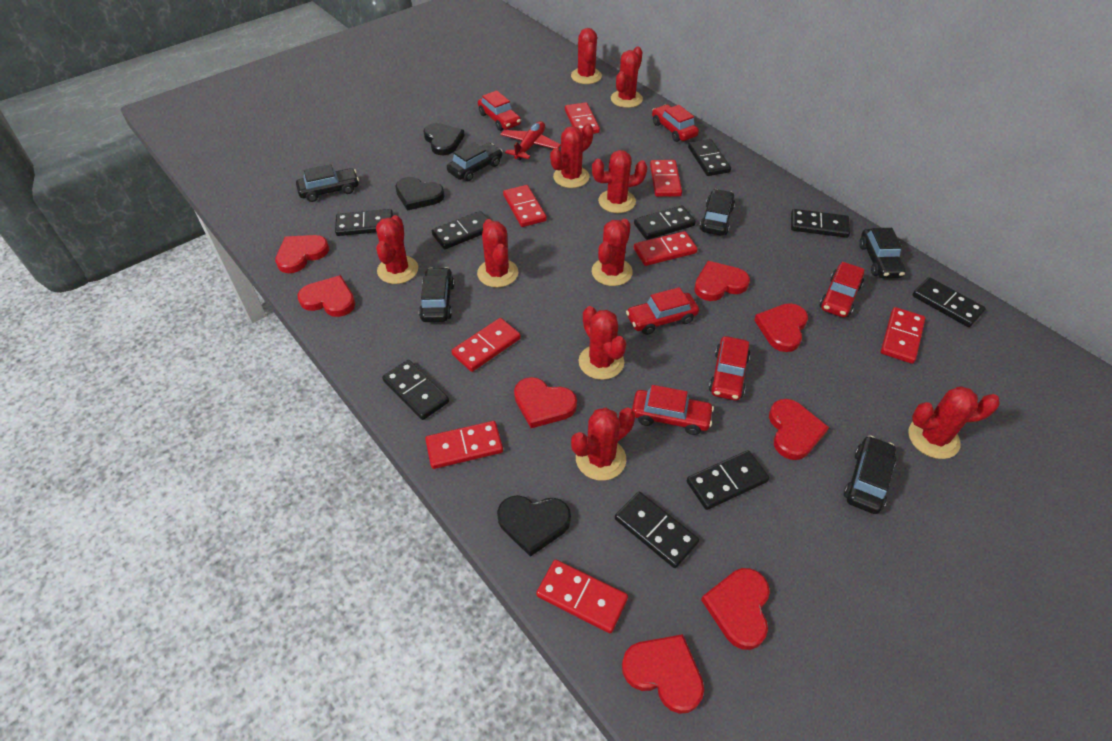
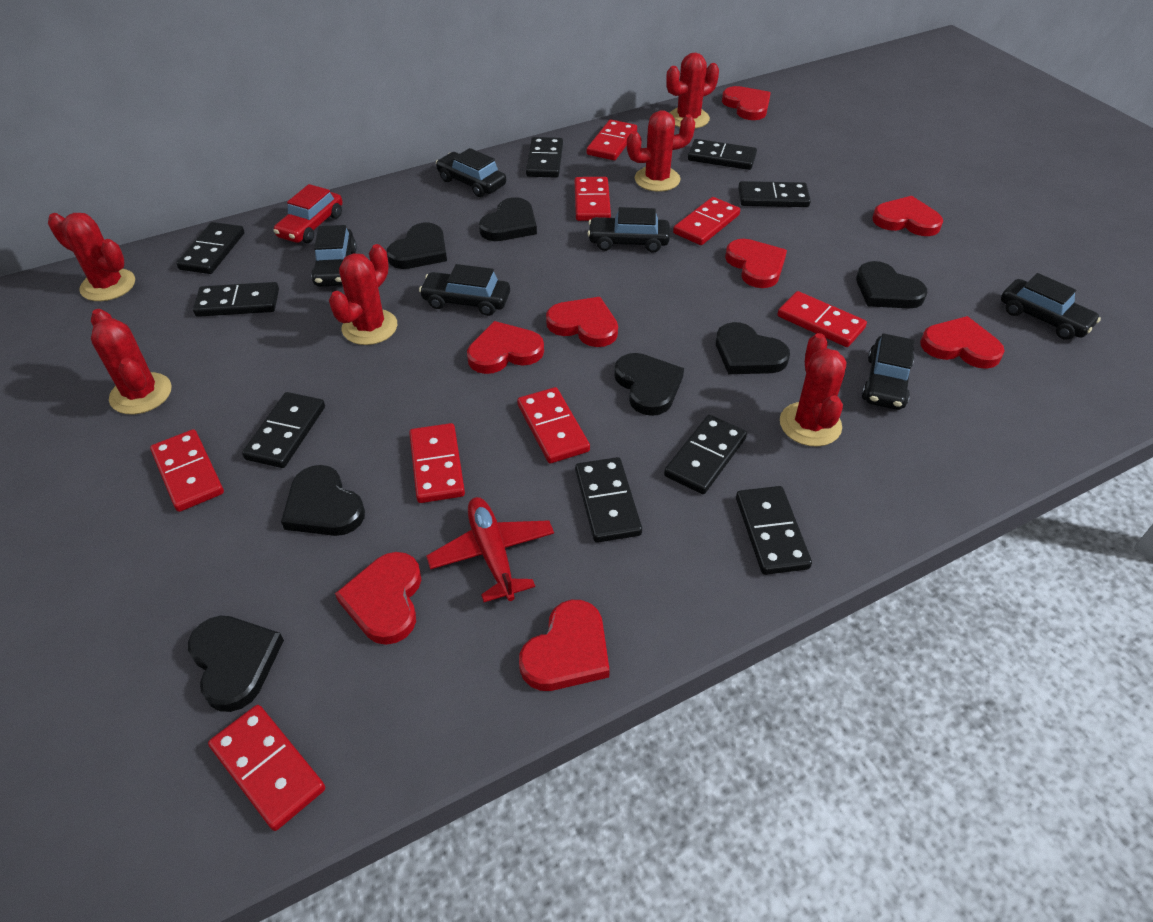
black heart: [395,177,445,211] [423,123,465,155] [497,495,571,557] = 3 -> [188,616,284,712] [281,465,365,536] [387,222,447,269] [479,197,537,241] [614,353,684,416] [716,322,790,374] [856,261,927,309] = 7
red cactus: [376,215,418,284] [477,219,518,287] [550,123,593,188] [571,28,602,84] [571,408,635,481] [578,306,626,380] [592,150,647,213] [592,219,633,286] [611,47,643,108] [908,386,1000,459] = 10 -> [48,213,135,301] [91,309,172,414] [329,244,397,345] [627,110,695,192] [666,53,719,128] [780,333,846,447] = 6
red car: [478,90,521,131] [626,287,699,335] [632,385,714,435] [652,104,699,142] [709,336,750,401] [819,262,865,317] = 6 -> [273,184,343,243] = 1

